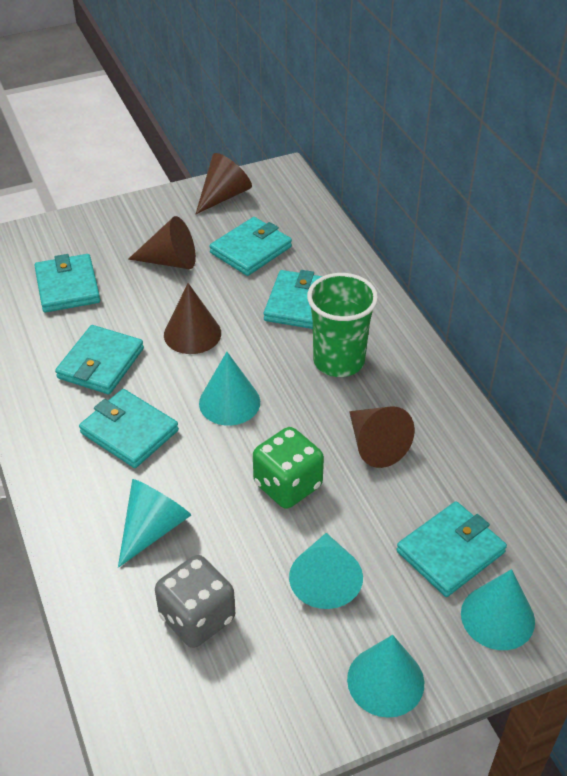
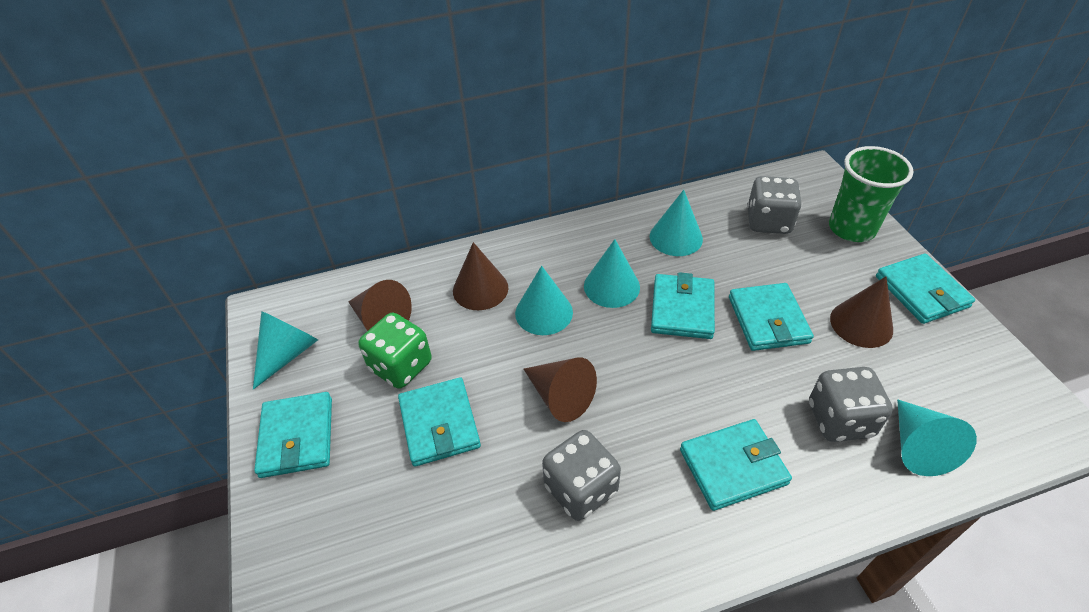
grey dice: [155,555,235,648] = 1 -> [542,430,621,521] [747,176,802,234] [809,367,893,442] = 3

